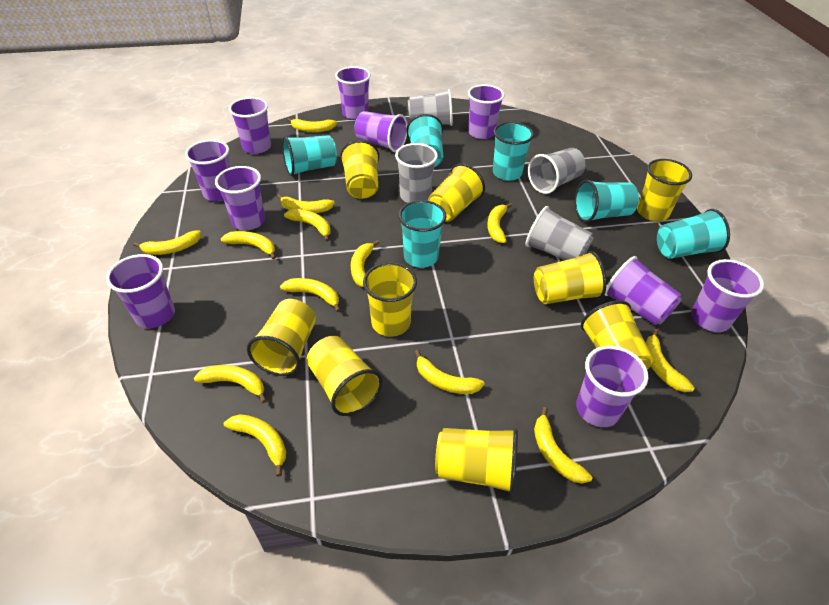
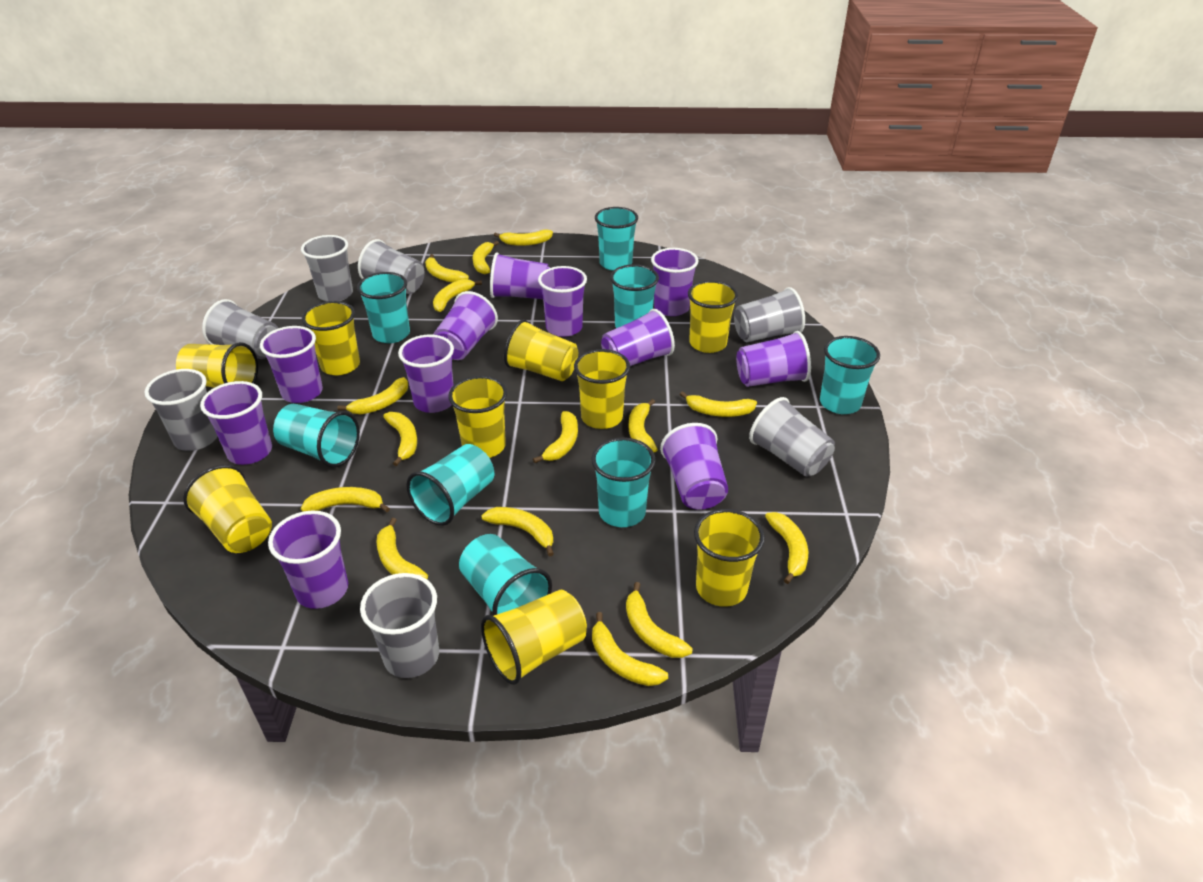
grey cup: [395,143,438,203] [408,89,453,126] [525,206,594,260] [528,148,585,194] = 4 -> [144,369,218,451] [202,299,278,359] [301,235,353,301] [358,239,425,294] [360,573,439,678] [734,287,805,343] [749,397,835,477] = 7
purple cup: [106,254,175,328] [185,140,230,201] [215,166,265,230] [229,97,271,154] [335,66,371,120] [354,111,408,152] [468,84,505,139] [576,346,648,427] [604,256,682,325] [691,259,764,332] = 10 -> [200,381,272,465] [260,326,323,403] [268,511,348,609] [398,335,454,413] [433,291,498,360] [490,252,550,299] [538,266,587,337] [601,309,675,366] [651,248,699,316] [660,423,728,509] [736,331,811,387] = 11
turquoise cup: [282,135,337,176] [399,200,446,268] [406,114,443,167] [493,122,534,181] [575,180,639,223] [657,209,730,259] = 6 -> [273,404,360,467] [357,272,410,343] [406,444,494,526] [459,534,552,616] [591,437,656,527] [595,207,638,271] [610,264,659,328] [820,336,880,414] = 8
yellow banana: [133,230,201,255] [194,365,267,403] [221,231,276,260] [224,414,286,476] [277,194,335,213] [280,278,341,312] [284,209,331,242] [287,118,337,132] [351,240,379,287] [415,350,485,394] [487,203,512,243] [534,407,592,484] [646,329,695,392] = 13 -> [300,487,390,512] [337,377,408,414] [377,518,428,579] [383,412,417,466] [425,254,469,283] [433,279,482,312] [473,241,499,274] [481,507,554,557] [494,229,553,246] [533,411,578,463] [592,612,668,686] [626,582,693,658] [629,399,658,452] [680,391,757,417] [765,512,808,584] = 15

